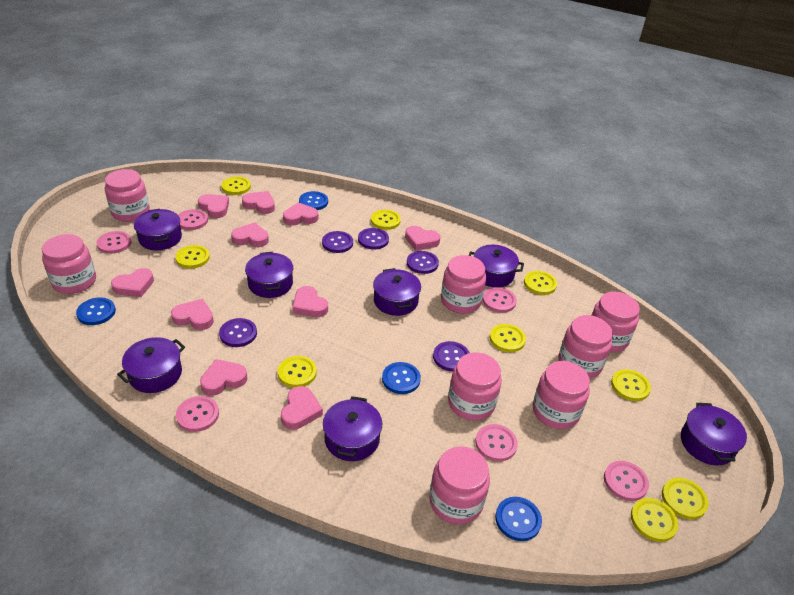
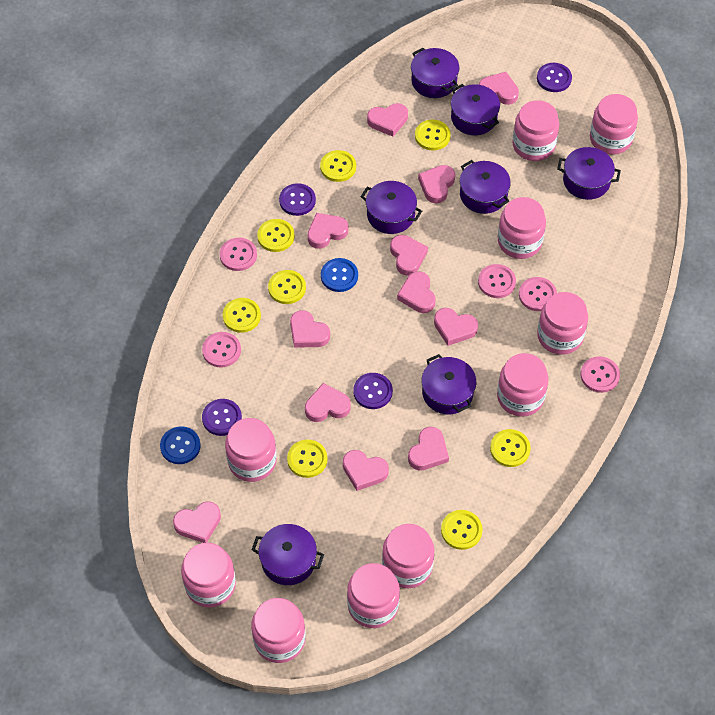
blue button: [76,297,116,325] [299,191,328,210] [382,362,421,394] [495,497,542,541] = 4 -> [160,426,200,464] [321,258,358,292] = 2
pink button: [97,231,131,254] [176,396,219,432] [178,209,208,230] [475,424,518,462] [483,287,517,313] [604,461,649,501] = 6 -> [202,332,241,367] [220,238,257,271] [478,264,516,298] [519,277,557,311] [581,356,620,393] = 5
pink heart: [111,268,154,297] [171,299,214,330] [198,194,229,218] [200,359,248,396] [231,222,269,247] [242,191,275,214] [281,386,323,430] [283,202,318,226] [293,286,328,317] [405,226,441,251] = 10 -> [173,501,221,543] [290,310,330,348] [305,383,351,422] [308,213,348,249] [343,450,389,491] [367,103,408,137] [390,235,428,276] [397,271,435,313] [408,427,449,470] [418,165,455,203] [434,308,478,346] [479,72,519,105] = 12
pink jar: [42,234,96,294] [105,169,150,222] [429,446,490,524] [441,255,486,314] [448,352,502,421] [533,361,590,429] [559,315,613,378] [592,292,640,353] = 8 -> [181,543,236,608] [225,418,277,482] [251,598,306,663] [347,563,400,628] [382,524,434,588] [497,353,549,417] [498,197,546,259] [512,100,559,161] [537,292,588,355] [590,94,638,154] = 10
purple button: [219,318,257,347] [322,231,353,253] [358,228,389,250] [407,251,439,274] [433,341,470,371] = 5 -> [202,399,242,436] [279,183,316,216] [353,373,393,409] [537,63,572,92] = 4
yellow button: [175,245,210,269] [221,176,251,195] [278,356,317,388] [371,210,401,230] [490,324,526,352] [524,271,557,295] [611,369,651,401] [631,498,679,542] [662,478,709,520] = 9 -> [223,298,261,333] [257,219,295,252] [268,270,306,304] [287,440,327,478] [320,150,356,182] [415,120,451,150] [441,510,482,550] [490,429,531,467] = 8

